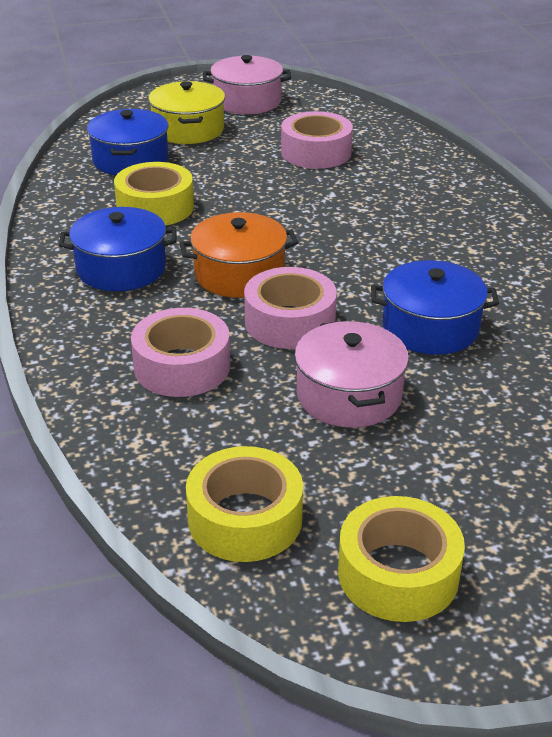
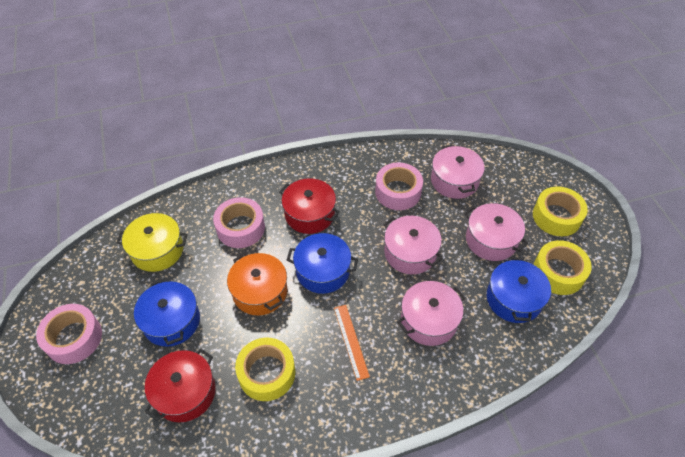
orange ruler: none = 0 -> [334,305,370,381] = 1
pink pot: [203,55,291,114] [294,321,409,428] = 2 -> [383,216,443,274] [397,281,465,346] [431,145,485,199] [464,203,528,261] = 4
red pot: none = 0 -> [144,349,216,422] [279,178,340,234] = 2

